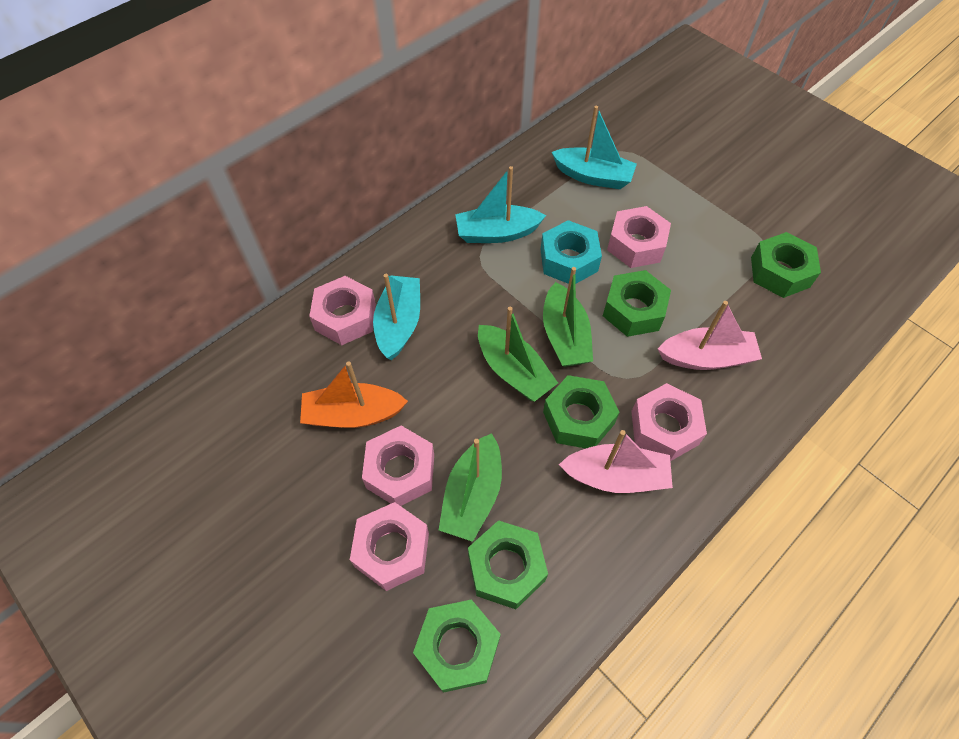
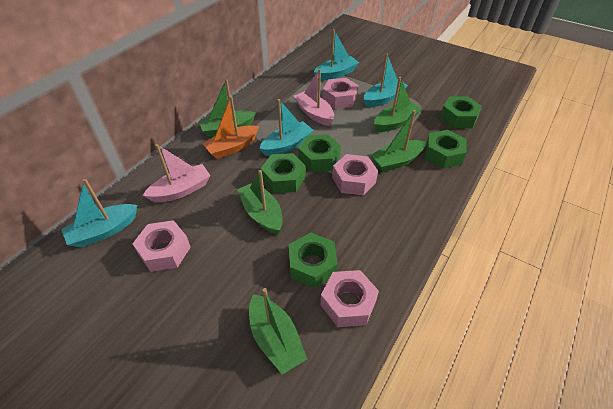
green boat: [439,433,502,542] [478,307,558,402] [543,267,593,367] = 3 -> [199,79,256,137] [237,170,283,235] [249,288,307,374] [370,110,426,172] [374,77,422,132] = 5
pink nut: [309,276,376,345] [350,502,429,591] [362,426,434,506] [607,206,671,268] [631,383,707,461] = 5 -> [133,220,191,272] [320,270,379,327] [323,78,359,109] [332,154,378,195] = 4
turquoise boat: [373,274,420,360] [455,166,546,243] [552,106,637,189] = 3 -> [62,179,137,248] [259,99,314,156] [314,29,359,80] [364,53,408,107] = 4
turquoise nut: [540,220,602,284] = 1 -> none = 0

